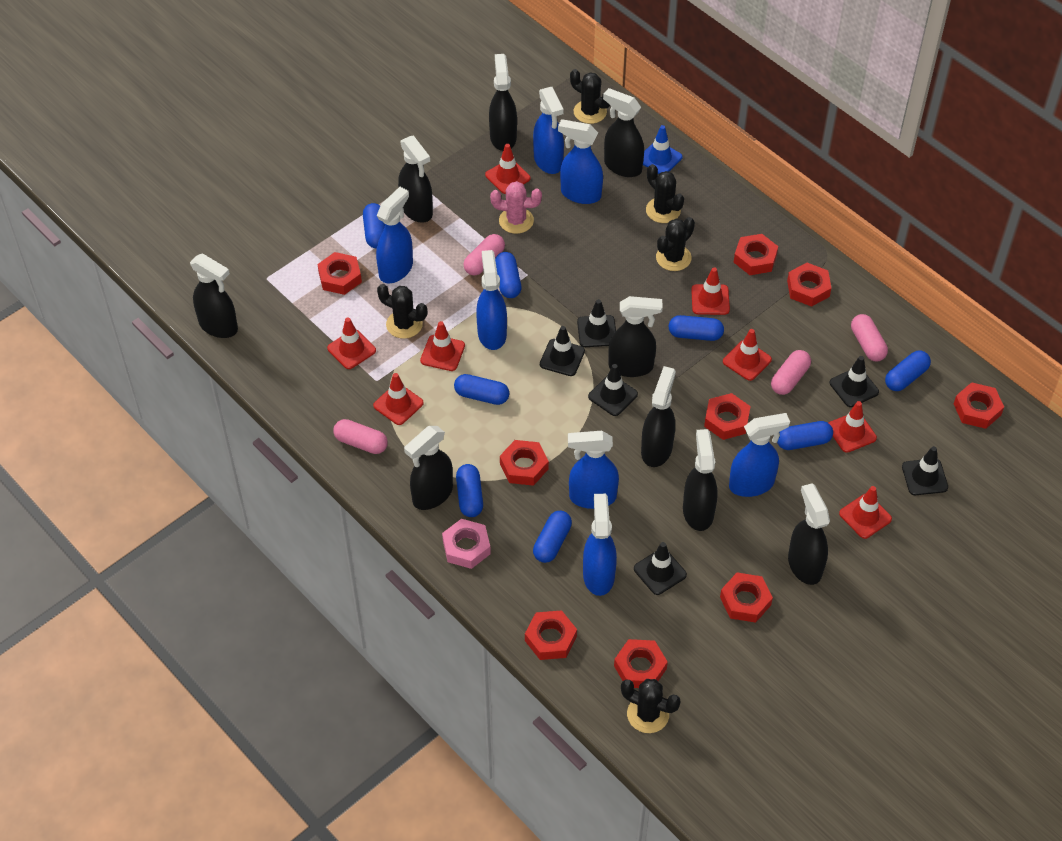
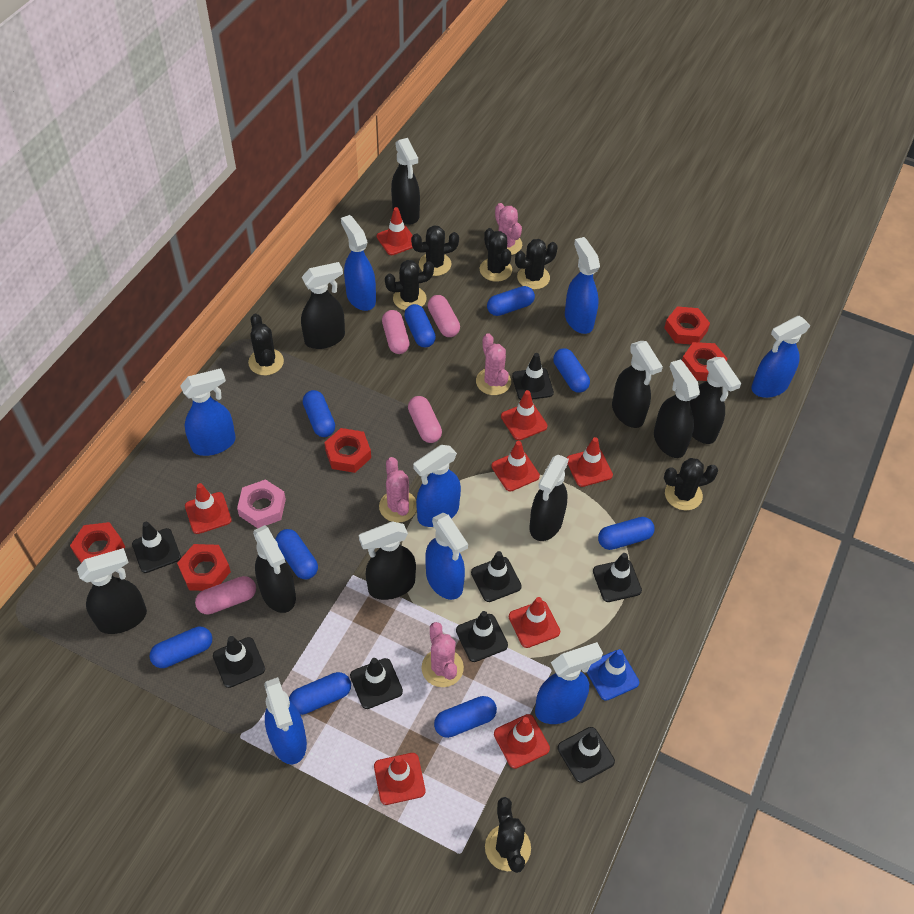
black cactus: [377,284,427,339] [570,69,610,124] [621,679,681,733] [646,164,684,223] [656,217,695,271] = 5 -> [248,314,284,376] [385,260,434,310] [411,225,459,276] [480,228,512,282] [485,797,531,873] [515,239,557,290] [664,458,718,510] = 7
black traffic cone: [540,326,585,376] [577,299,616,347] [588,364,638,416] [634,542,687,595] [830,356,879,407] [902,446,948,495] = 6 -> [132,522,181,573] [213,636,265,688] [350,658,403,709] [456,611,508,662] [471,551,522,602] [512,353,554,400] [558,727,615,783] [593,553,642,602] = 8
blue capsule: [363,203,385,248] [454,374,509,405] [456,464,483,517] [495,252,522,298] [533,511,572,563] [669,315,724,341] [777,421,833,450] [885,351,931,391] = 8 -> [150,627,212,668] [275,529,318,579] [289,672,351,715] [303,390,335,437] [404,304,436,347] [434,696,497,738] [487,286,535,316] [553,348,590,393] [598,517,655,550] = 9
blue spray bottle: [376,187,413,284] [476,250,507,350] [533,87,564,174] [558,119,603,204] [568,431,619,509] [583,494,617,596] [729,413,790,497] = 7 -> [180,368,236,456] [264,677,307,764] [341,215,376,311] [413,445,461,527] [425,513,468,600] [535,642,603,724] [565,237,600,334] [751,316,811,398] = 8
pink cactus: [490,181,542,234] = 1 -> [379,457,417,523] [422,622,464,687] [476,333,511,395] [495,203,522,255] = 4
red nut: [317,252,362,295] [500,440,549,486] [525,610,577,660] [614,639,668,688] [704,393,751,440] [720,573,773,623] [734,234,778,275] [787,263,831,307] [954,382,1004,429] = 9 -> [70,522,125,563] [177,544,231,591] [324,428,371,473] [664,306,710,344] [682,342,728,381] = 5

